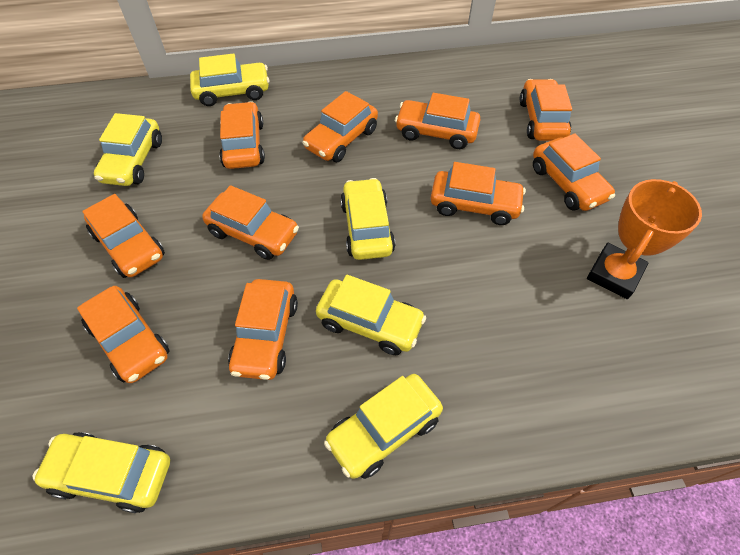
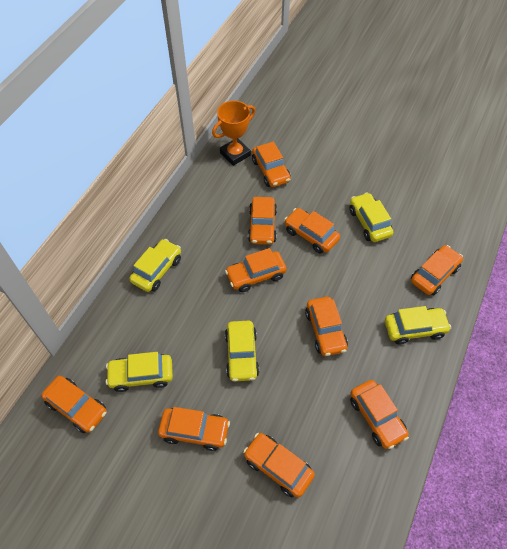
yellow car: [32,432,170,513] [94,113,162,186] [190,53,270,106] [316,275,426,355] [324,374,443,479] [340,178,395,260] = 6 -> [106,352,173,392] [130,239,181,292] [225,321,259,382] [349,192,393,242] [385,306,451,345] = 5

